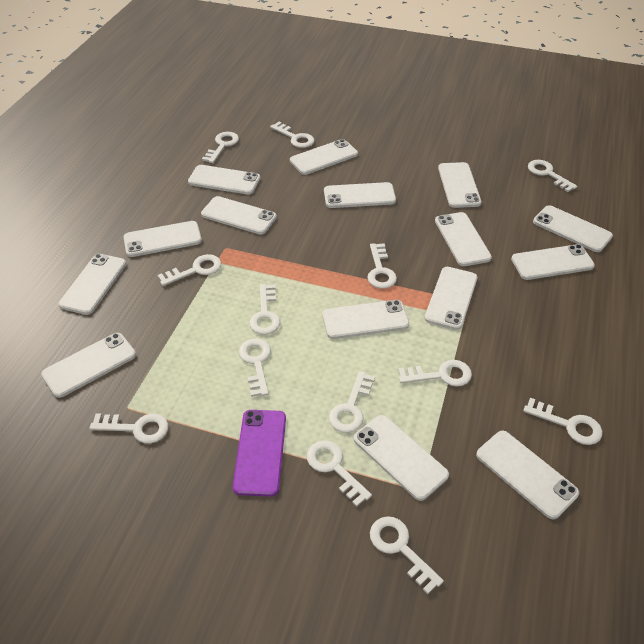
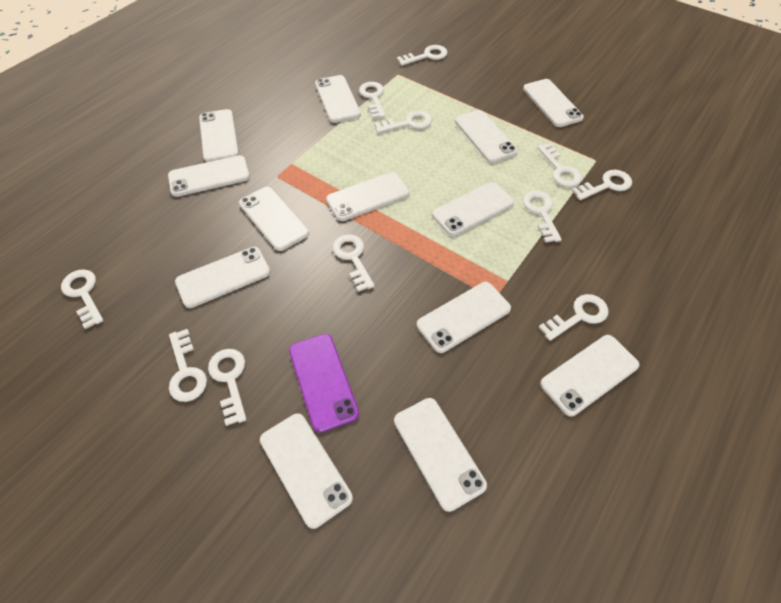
white key: [90,413,168,444] [158,254,221,286] [202,132,239,163] [239,339,271,397] [249,284,280,335] [270,122,314,148] [307,440,372,507] [329,371,375,433] [367,243,397,289] [370,516,444,594] [398,360,472,386] [523,398,602,445] [528,160,578,192] = 13 -> [61,269,104,329] [169,329,207,402] [208,349,246,426] [333,234,375,292] [359,82,386,119] [374,111,432,133] [397,45,448,66] [523,191,562,243] [537,143,582,187] [539,294,609,341] [571,170,632,200] = 11
white phone: [41,333,136,398] [58,254,126,315] [124,221,202,257] [188,165,260,195] [201,196,277,235] [290,139,358,175] [322,300,409,339] [324,182,396,208] [353,415,449,501] [425,267,477,330] [435,212,492,266] [438,162,482,208] [476,431,579,519] [511,244,595,280] [533,205,613,252] = 15 -> [168,155,250,197] [175,247,270,308] [199,109,239,162] [239,187,309,251] [260,413,353,529] [315,75,361,123] [326,172,409,221] [394,398,487,512] [417,282,511,353] [432,182,514,236] [455,110,518,163] [523,79,584,127] [540,335,640,416] = 13

